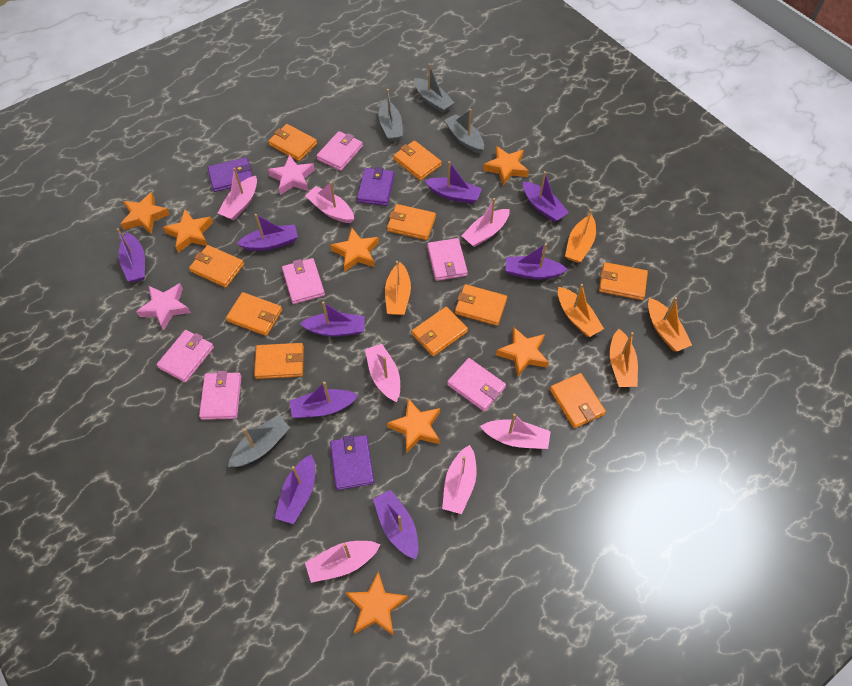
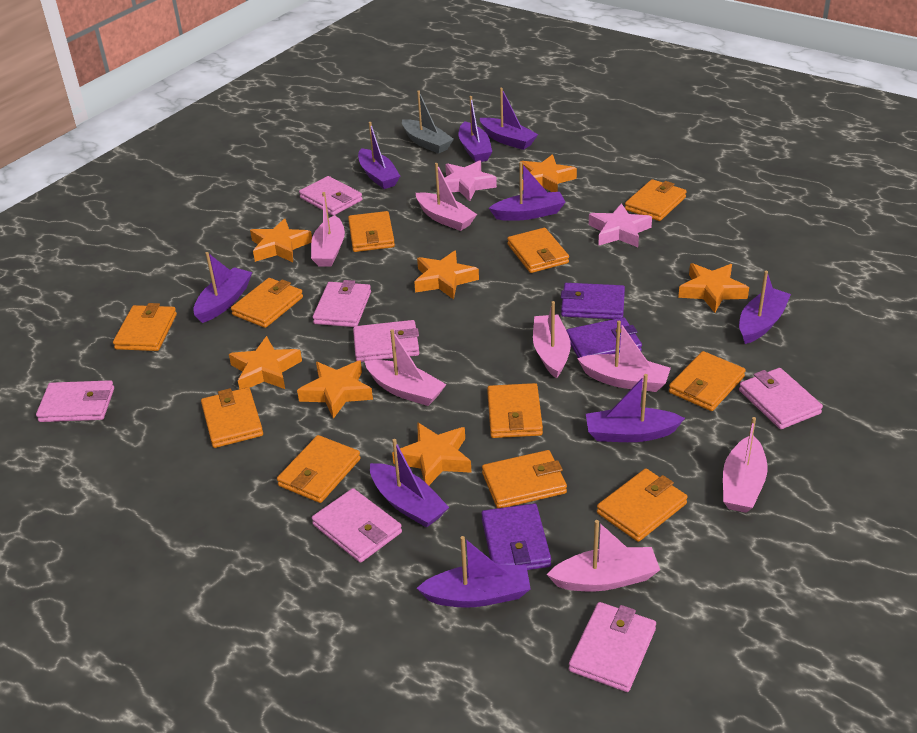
grey boat: [228,415,290,467] [379,89,403,142] [414,63,455,113] [444,109,484,154] = 4 -> [402,90,454,154] = 1
orange boat: [385,261,411,315] [558,284,604,337] [565,209,596,263] [610,329,638,387] [648,297,692,351] = 5 -> none = 0
orange wallet: [189,245,244,288] [226,292,282,336] [254,343,304,379] [268,124,317,161] [387,204,436,240] [393,140,442,181] [412,307,468,356] [455,284,507,326] [550,373,606,428] [599,262,648,300] = 10 -> [113,303,177,351] [201,387,263,448] [231,278,303,328] [277,435,361,503] [348,211,395,252] [482,450,567,508] [487,383,543,438] [507,228,569,273] [597,469,688,542] [625,179,687,221] [669,351,746,411] = 11
pink wallet: [156,330,214,383] [199,371,242,420] [282,258,325,304] [316,131,363,171] [427,238,468,281] [447,358,506,412] = 6 -> [36,380,114,422] [299,176,362,216] [312,488,402,563] [313,280,371,327] [353,320,419,362] [569,602,656,692] [739,368,823,429] = 7

